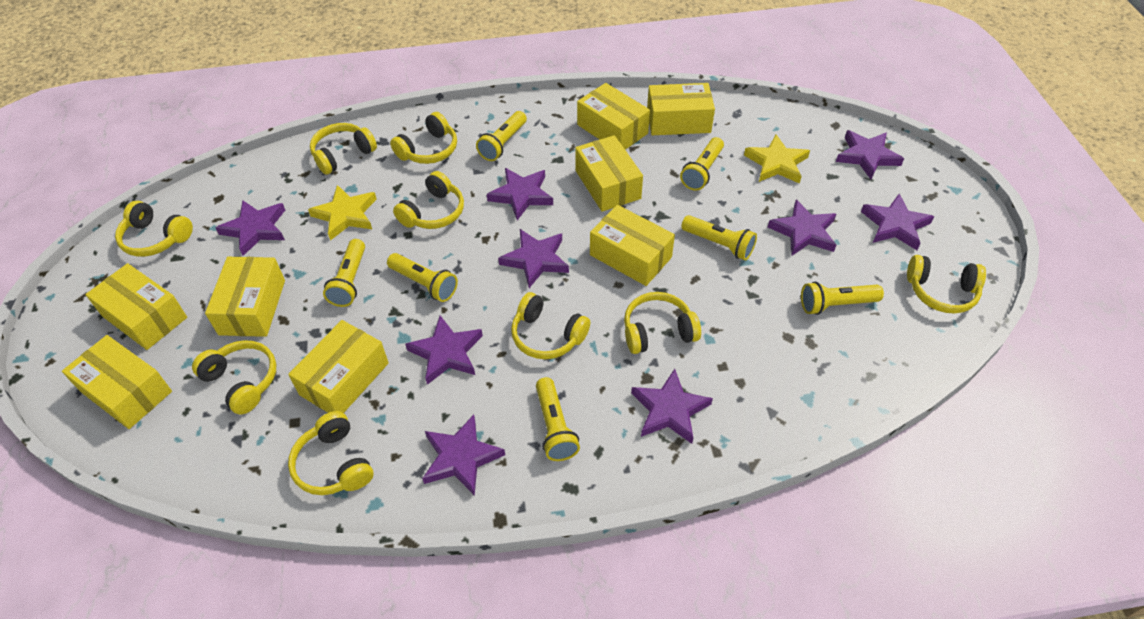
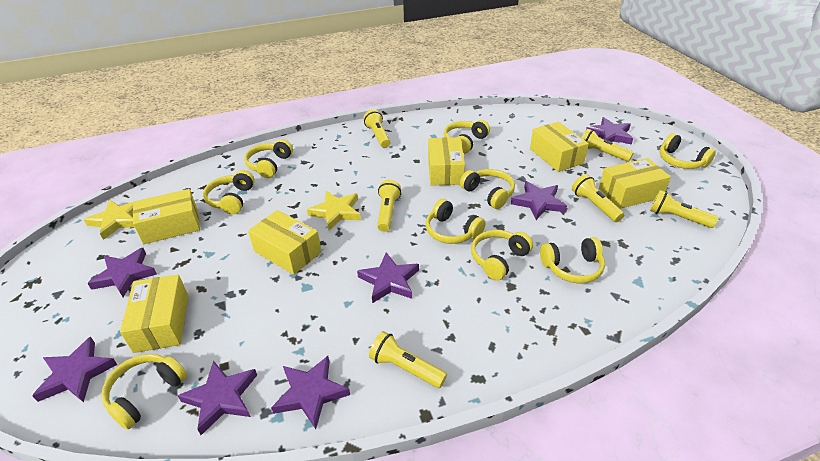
purple star: [216,200,285,256] [405,316,483,385] [422,415,505,496] [487,168,553,220] [498,229,569,288] [631,369,713,444] [768,200,836,256] [836,130,904,179] [861,194,934,250] = 9 -> [32,337,118,402] [87,248,157,297] [178,361,257,435] [271,356,350,429] [357,252,419,303] [511,181,567,220] [586,117,633,145] = 7
yellow box: [62,335,172,429] [85,263,187,350] [205,257,285,337] [288,320,389,413] [575,135,643,212] [577,83,650,150] [590,205,675,286] [647,83,715,135] = 8 -> [120,275,188,353] [133,189,200,244] [248,210,322,275] [428,137,465,186] [530,122,589,172] [599,158,671,209] = 6
yellow flashlight: [323,239,365,307] [387,253,458,302] [476,111,527,161] [536,377,580,461] [680,137,724,191] [681,215,757,260] [801,282,884,315] = 7 -> [363,110,390,148] [369,331,447,388] [377,180,401,232] [572,174,624,222] [582,129,634,162] [650,190,718,228] = 6

